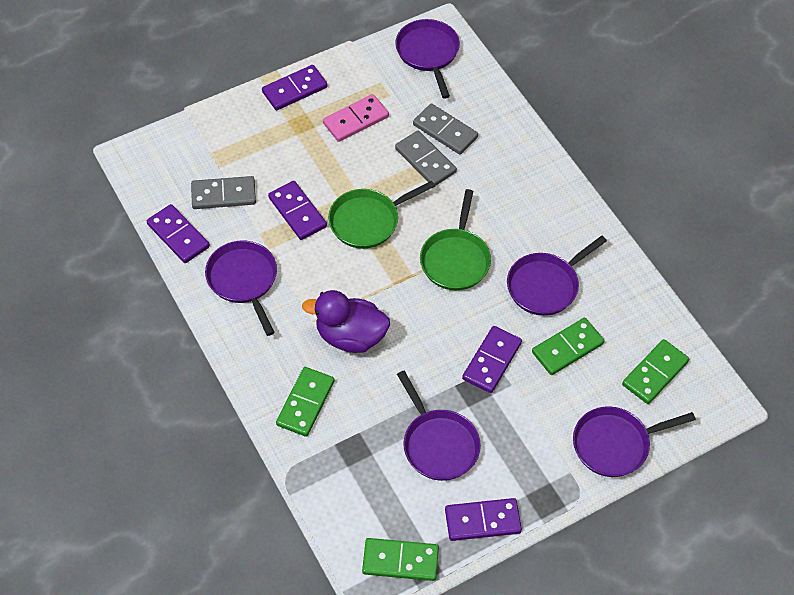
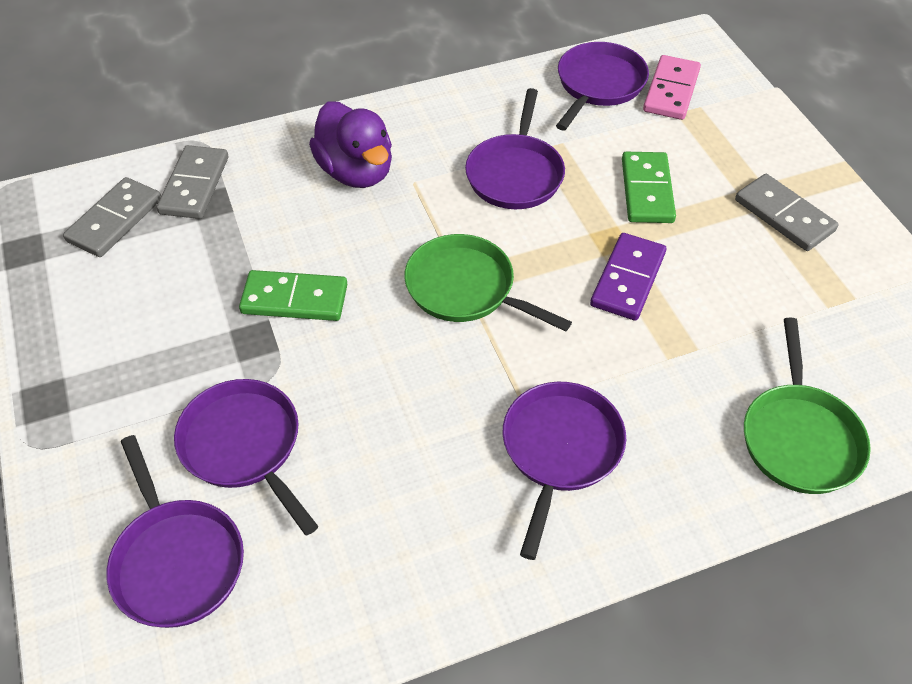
green domino: [276,367,335,437] [362,538,439,581] [532,318,604,375] [622,339,689,404] = 4 -> [239,270,348,321] [622,152,676,223] = 2
purple domino: [147,204,210,263] [262,65,328,110] [268,181,327,240] [445,498,522,541] [462,326,522,393] = 5 -> [590,233,666,321] = 1

